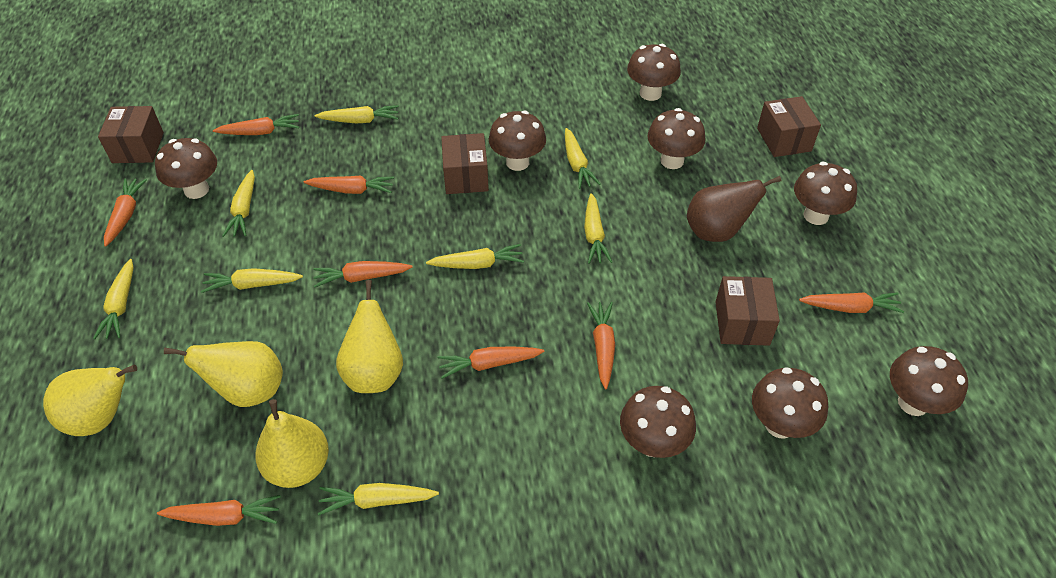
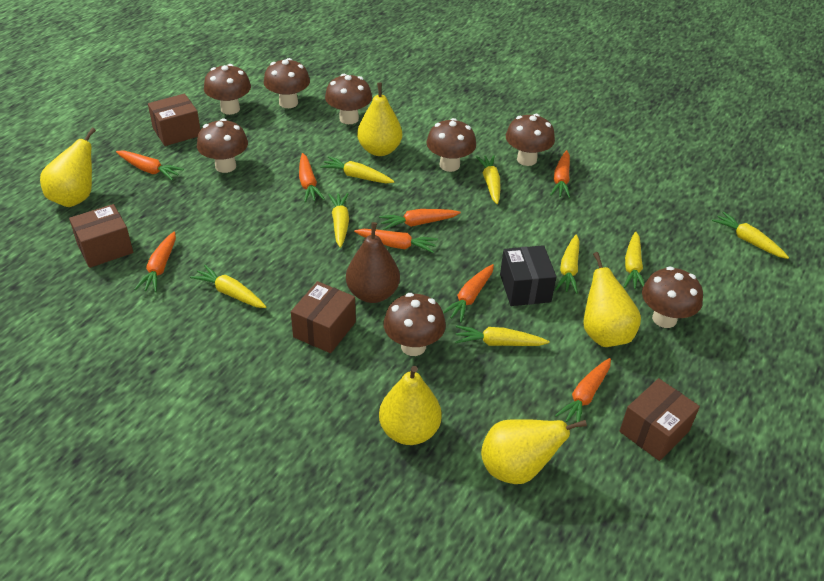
black box: none = 0 -> [500,245,557,306] = 1
yellow pear: [43,364,137,436] [164,341,283,407] [255,399,329,488] [336,280,403,393] = 4 -> [40,128,96,207] [357,83,402,156] [379,366,442,445] [481,420,587,484] [583,252,641,347] = 5

